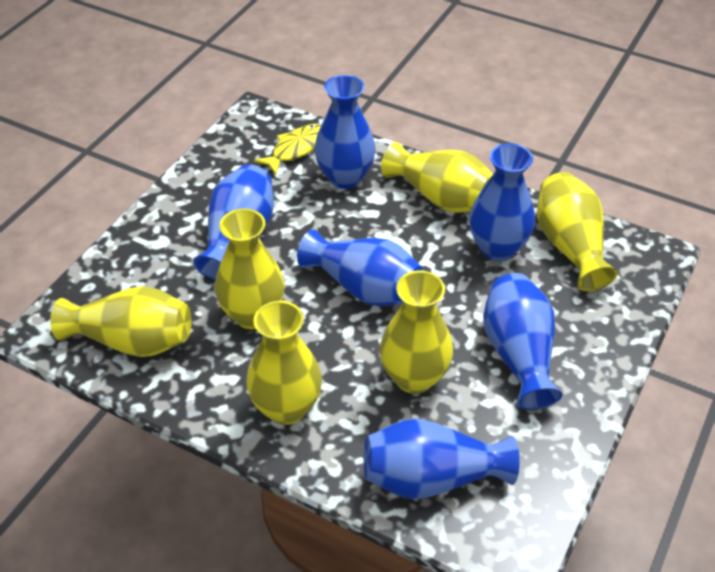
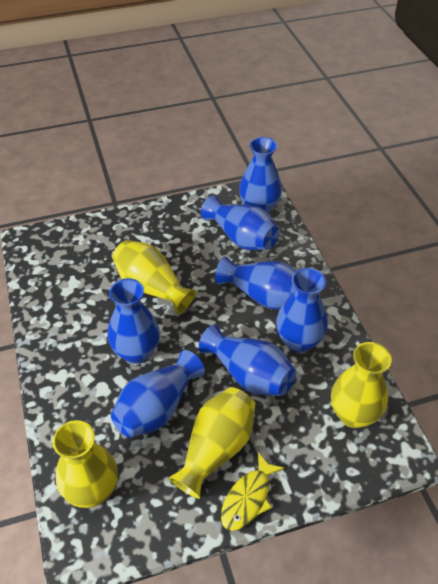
blue vase: [193,164,274,280] [297,229,424,306] [315,75,376,189] [363,419,520,499] [469,143,535,261] [483,273,562,410] = 6 -> [108,278,160,364] [111,350,205,438] [199,324,296,396] [201,195,280,250] [215,257,297,310] [239,137,282,214] [276,268,328,353] = 7
yellow vase: [50,286,192,357] [215,209,285,329] [246,301,322,425] [380,270,453,394] [381,142,493,213] [537,172,618,291] = 6 -> [52,420,118,508] [112,240,196,314] [169,387,255,499] [331,342,392,428] = 4

